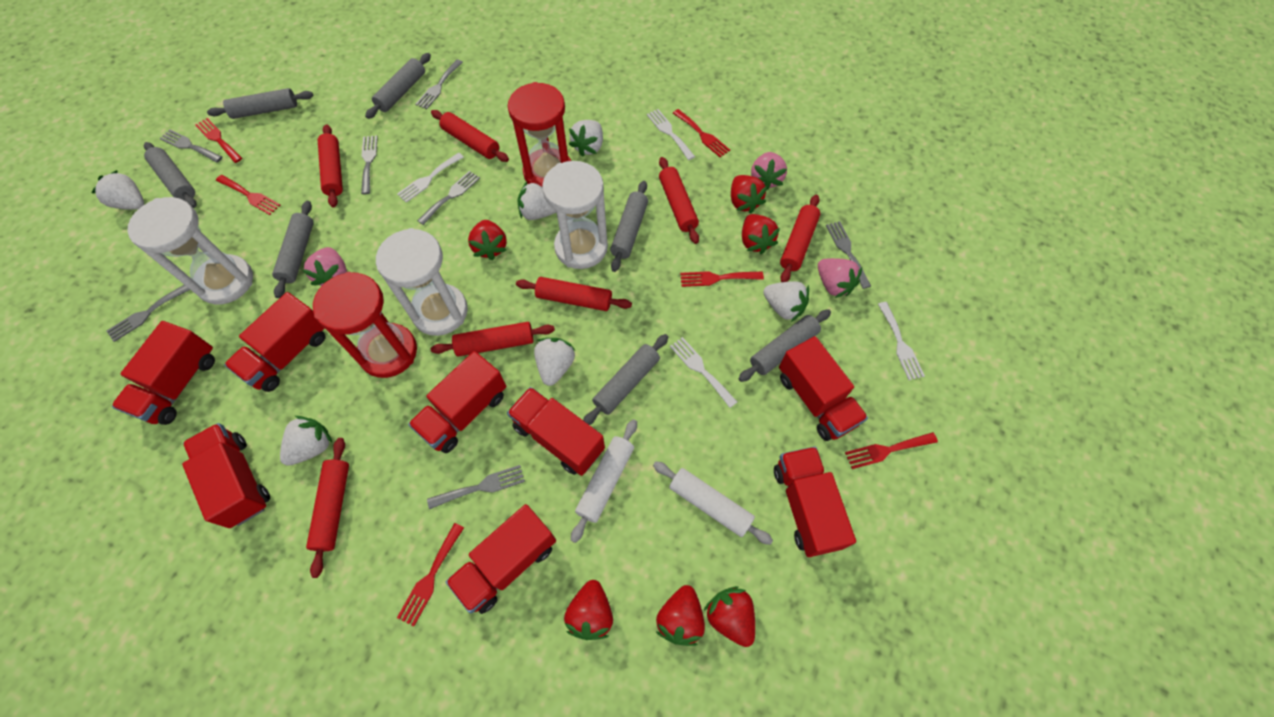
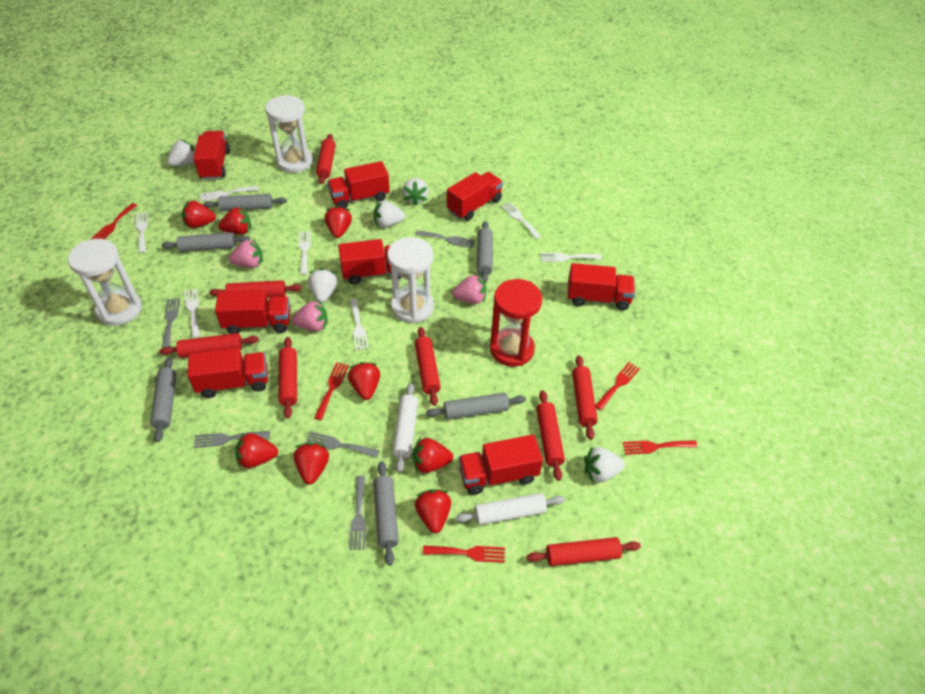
grey fork: [106,285,190,342] [159,129,222,163] [361,135,378,194] [415,59,463,109] [417,171,480,225] [427,465,525,509] [826,221,871,289] = 7 -> [162,298,180,348] [194,431,270,448] [305,431,379,458] [349,476,366,550] [415,230,475,248] = 5
grey rolling pin: [144,142,197,208] [207,88,313,119] [272,201,314,298] [365,53,431,119] [583,334,668,425] [610,181,648,272] [738,309,831,382] = 7 -> [150,357,177,442] [161,232,250,252] [203,194,287,211] [373,461,399,566] [426,393,526,420] [477,221,493,283] = 6
red fork: [195,118,242,163] [216,175,280,215] [397,523,464,627] [673,109,730,157] [680,271,764,287] [845,432,938,469] = 6 -> [91,203,137,239] [314,362,349,420] [423,546,505,563] [595,362,640,411] [622,440,698,455] = 5
red hourglass: [313,272,417,378] [508,82,571,187] = 2 -> [490,279,542,367] = 1
red rolling pin: [306,438,349,578] [318,124,343,207] [431,110,509,162] [431,322,555,357] [516,277,632,311] [659,157,699,244] [780,195,820,282] = 7 -> [159,333,259,358] [209,280,302,298] [279,337,297,418] [316,134,336,184] [415,327,441,406] [527,537,641,566] [536,390,565,481] [572,356,598,440] = 8
red strawberry: [468,220,507,260] [564,580,613,640] [655,585,705,646] [704,586,755,647] [731,175,767,214] [742,214,780,254] = 6 -> [182,200,216,228] [218,206,251,235] [235,432,278,468] [294,443,329,485] [325,206,352,238] [348,362,380,400] [413,437,453,473] [415,489,451,533] = 8
white fork: [397,153,464,203] [647,109,695,160] [670,337,737,408] [878,302,925,380] = 4 -> [135,212,148,253] [184,288,200,338] [200,186,258,201] [299,231,311,275] [350,299,369,351] [501,202,541,239] [540,253,602,262] = 7
white strawberry: [92,170,144,210] [280,416,332,466] [518,182,557,220] [534,338,576,386] [569,120,603,157] [763,281,809,322] = 6 -> [167,139,195,166] [308,268,338,303] [374,200,405,228] [403,178,429,206] [584,447,625,483] = 5

